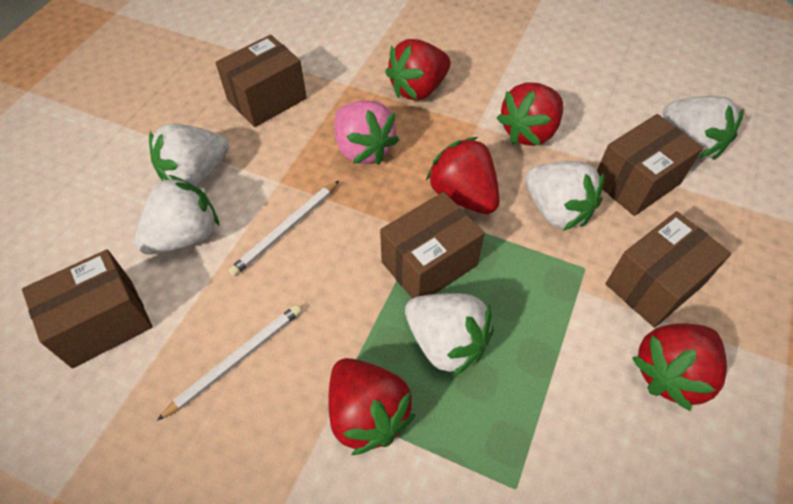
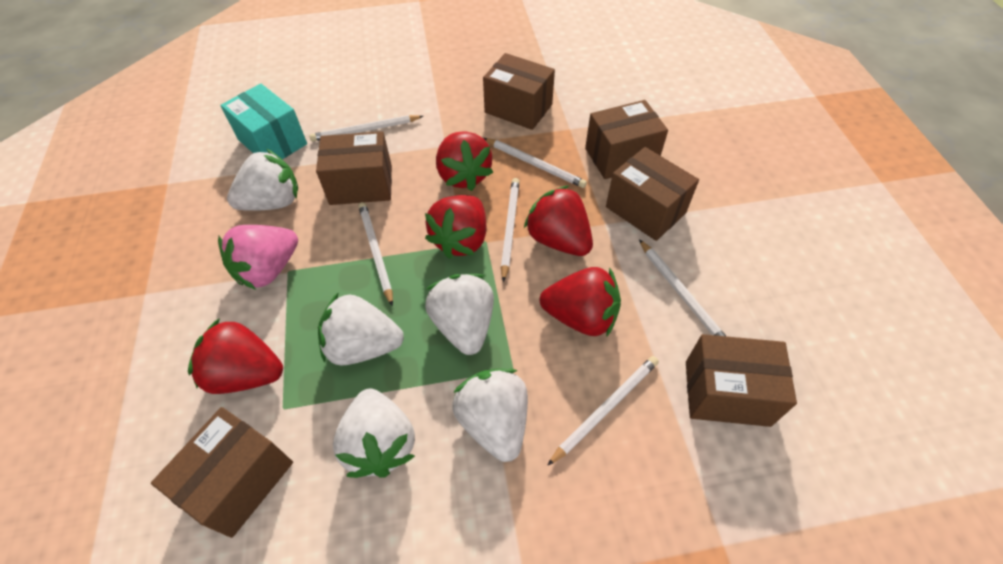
brown box: [22,249,153,368] [216,35,307,127] [380,192,485,299] [597,114,703,216] [606,211,731,328] = 5 -> [151,407,293,538] [316,131,392,205] [483,53,555,130] [585,100,668,179] [606,147,699,241] [686,334,797,427] = 6
turquoise box: none = 0 -> [220,84,307,159] = 1
white pencil: [157,305,302,421] [228,180,340,276] = 2 -> [309,115,423,141] [358,202,393,306] [484,138,587,188] [501,178,520,282] [547,356,659,466] [639,239,726,336] = 6

